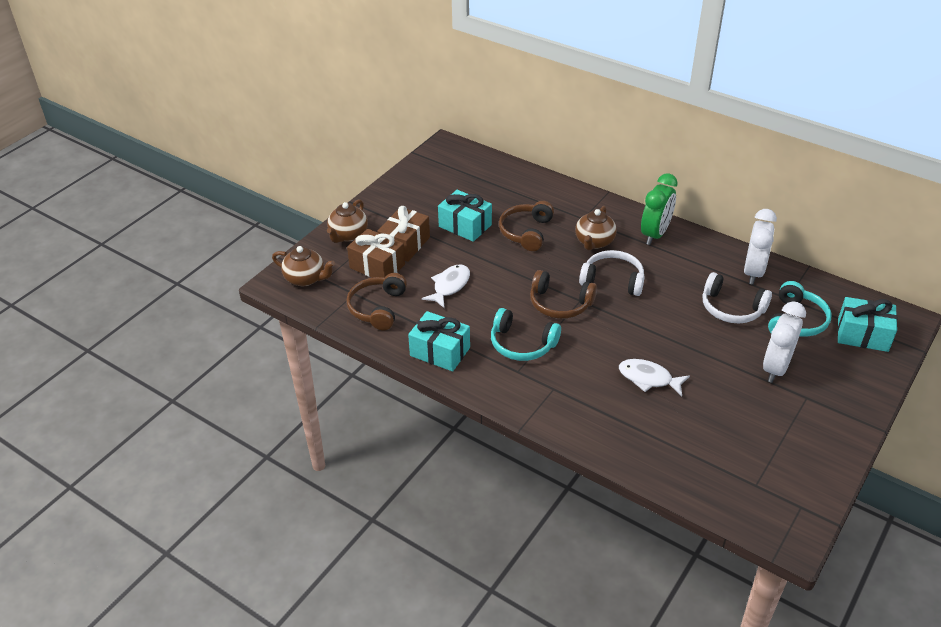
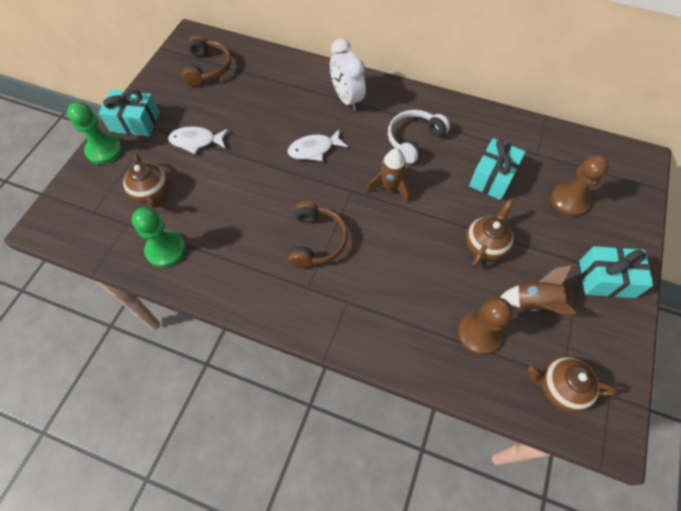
brown gift: [347,229,405,278] [378,206,430,262] = 2 -> none = 0
brown headphones: [346,273,407,330] [499,201,554,251] [530,270,597,319] = 3 -> [182,35,231,86] [288,201,348,268] = 2
brown pawn: none = 0 -> [458,297,513,355] [551,155,609,217] = 2
brown rocket: none = 0 -> [366,148,410,203] [501,265,576,314] = 2
green clock: [641,173,678,245] = 1 -> none = 0
green pawn: none = 0 -> [67,102,122,165] [132,207,186,268] = 2
turquoise headphones: [491,308,561,361] [768,281,832,336] = 2 -> none = 0
white clock: [744,209,777,285] [763,301,806,383] = 2 -> [330,38,366,111] = 1
white headphones: [579,250,645,296] [703,272,772,323] = 2 -> [388,110,450,164] = 1

